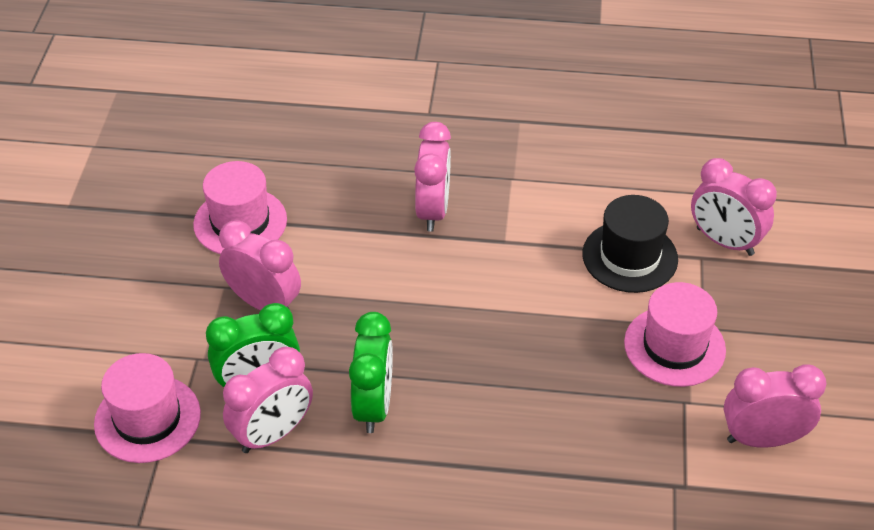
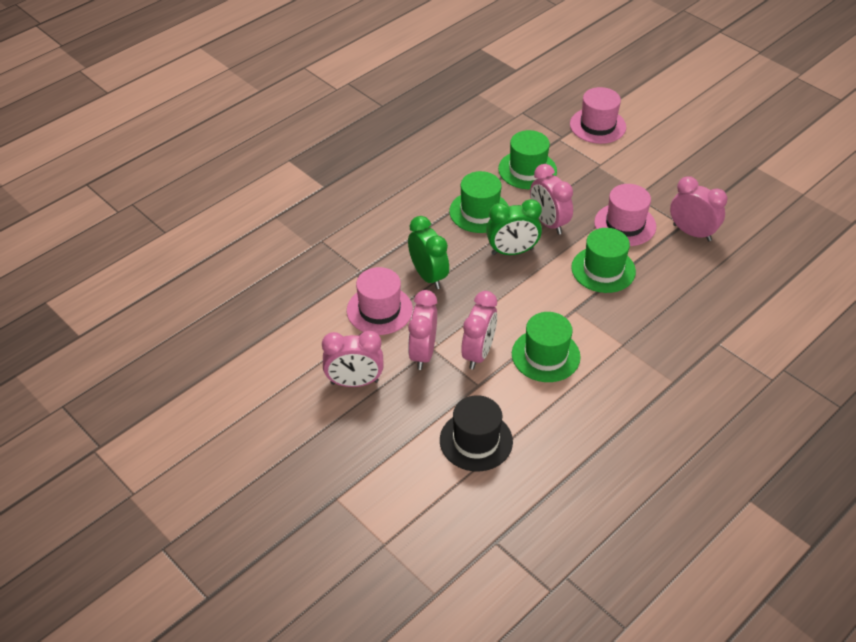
green hat: none = 0 -> [449,171,509,233] [498,130,557,189] [512,312,581,382] [571,228,636,293] = 4

